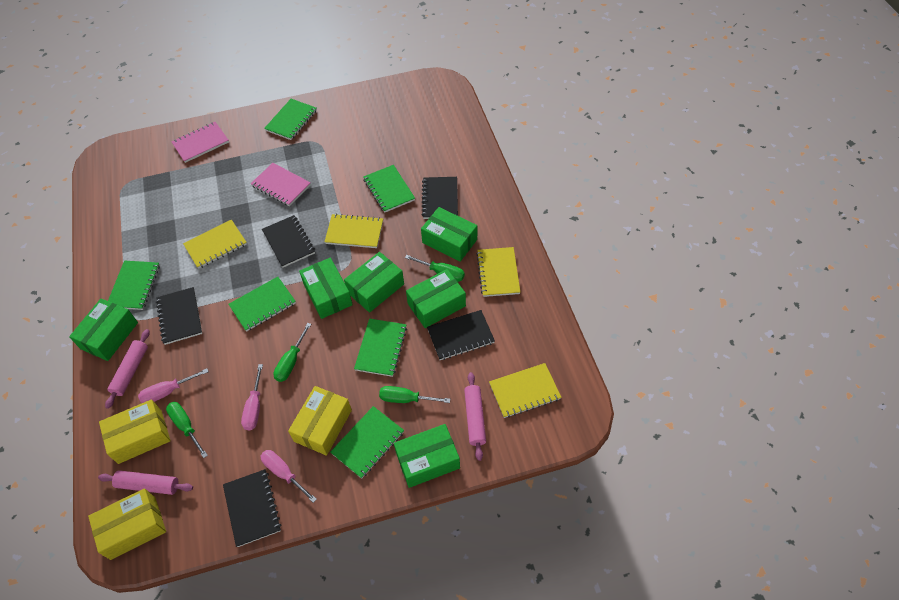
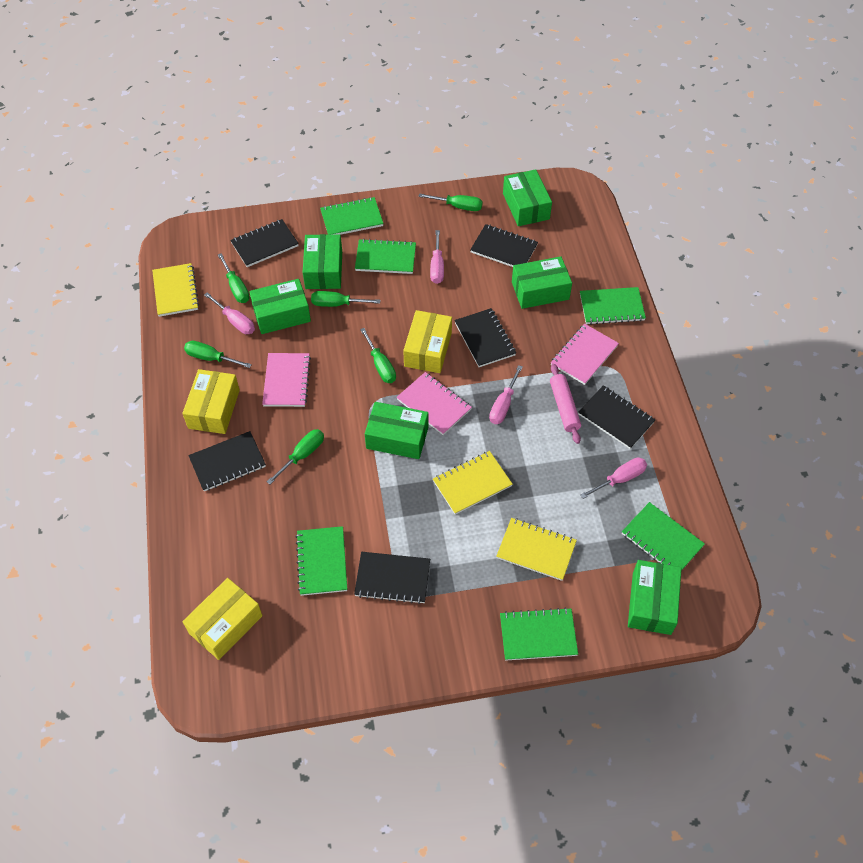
black notebook: [156,287,202,345] [223,469,281,547] [262,215,315,268] [421,177,458,219] [427,310,495,360] = 5 -> [188,431,266,491] [230,219,299,267] [354,552,430,604] [454,308,516,367] [470,224,538,267] [578,385,655,449] = 6
green screwdriver: [166,402,208,458] [273,323,311,382] [379,386,450,403] [405,255,465,282] = 4 -> [184,341,252,368] [218,253,249,303] [267,429,324,484] [311,291,380,307] [360,328,396,383] [418,193,483,211] = 6
pink notebook: [171,122,229,163] [251,163,311,206] = 2 -> [262,353,311,407] [396,372,472,435] [551,324,619,385] = 3
pink rolling pin: [98,470,193,495] [105,329,150,409] [464,372,486,461] = 3 -> [550,364,581,444] = 1
pink screwdriver: [138,368,209,403] [241,364,263,430] [261,450,317,503] = 3 -> [204,292,255,334] [430,230,444,284] [489,365,523,424] [580,458,647,499] = 4
yellow notebook: [183,220,247,269] [324,214,383,248] [476,247,520,297] [489,363,561,418] = 4 -> [152,263,199,317] [433,451,513,515] [496,518,577,581] = 3

